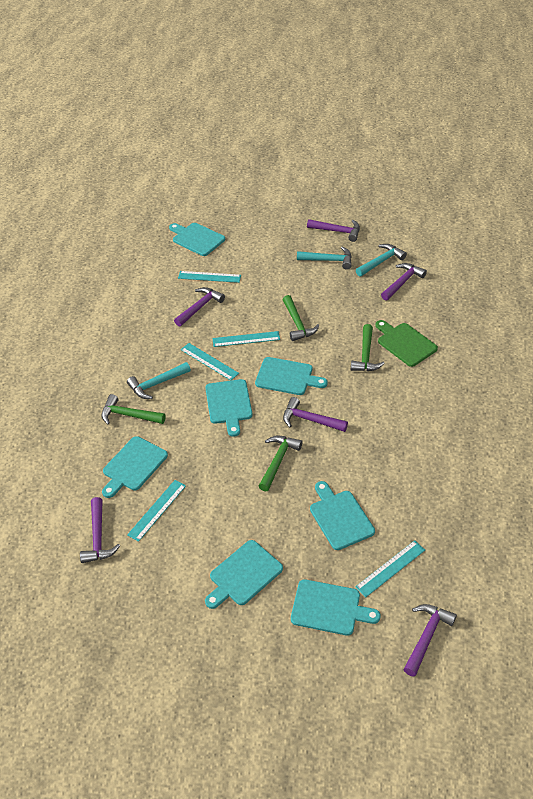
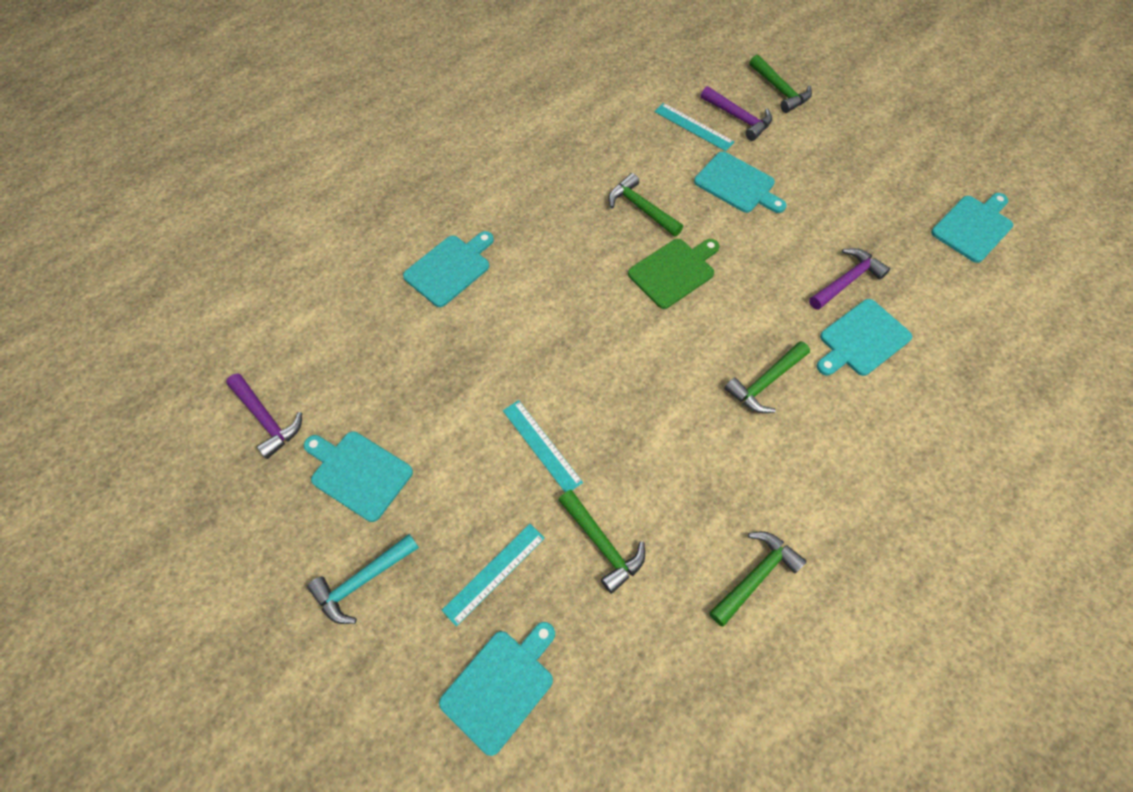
green hammer: [102,394,166,425] [259,435,302,491] [283,295,320,341] [351,324,385,371] = 4 -> [559,490,645,594] [608,173,683,237] [709,531,807,627] [724,341,810,413] [750,55,812,113] = 5
purple hammer: [80,497,120,563] [174,287,225,327] [283,397,348,432] [307,219,360,242] [381,263,427,301] [403,604,457,677] = 6 -> [226,373,302,459] [701,86,772,141] [809,248,890,310] = 3
turquoise cutting board: [102,436,168,498] [169,223,225,256] [205,379,252,437] [205,540,283,609] [255,357,328,395] [291,579,381,636] [310,481,375,550] = 7 -> [304,431,413,522] [403,231,494,307] [439,622,555,756] [694,152,787,213] [817,299,912,376] [931,193,1013,263] = 6
turquoise hammer: [127,362,191,399] [297,247,351,269] [356,244,407,277] = 3 -> [307,534,419,624] = 1
turquoise ruler: [127,480,186,542] [178,271,241,283] [181,343,239,381] [212,331,280,347] [355,540,425,598] = 5 -> [442,524,545,627] [503,400,583,492] [654,103,734,151] = 3

